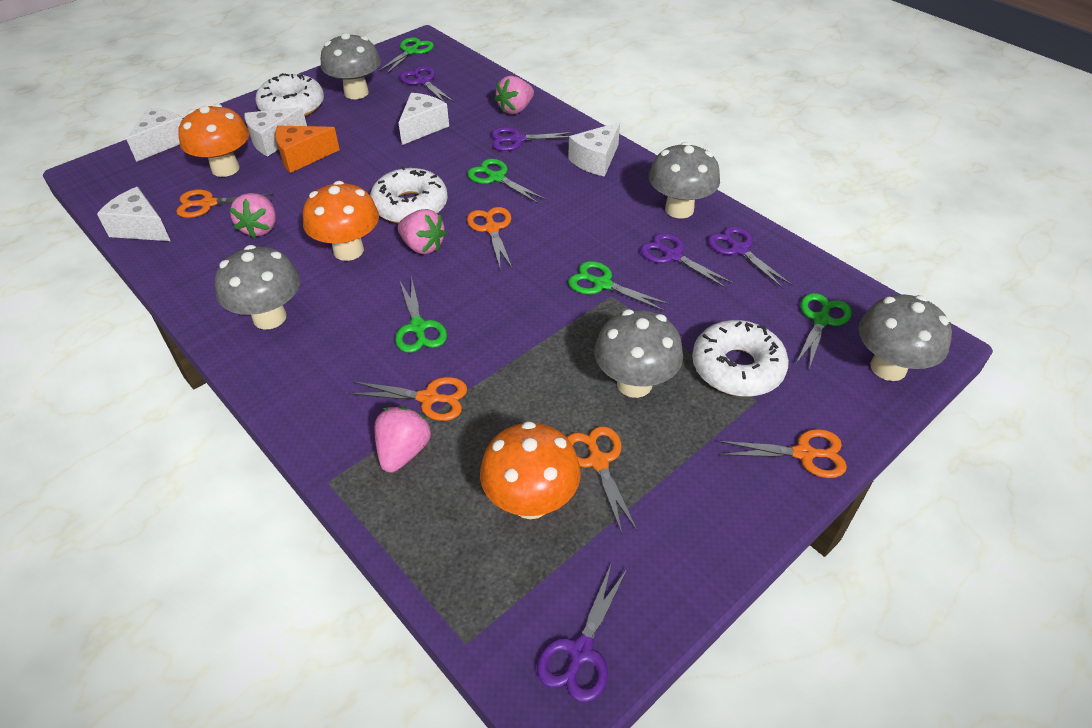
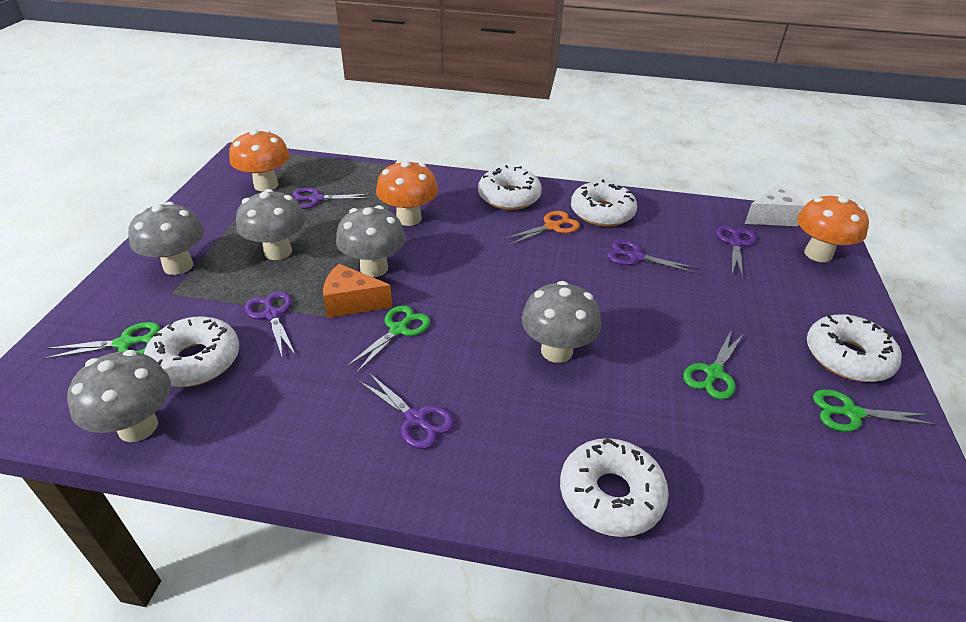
green scissors: [379,37,434,74] [395,276,447,353] [467,159,546,203] [568,261,670,311] [796,293,852,368] = 5 -> [43,322,160,359] [346,305,430,373] [683,329,744,400] [813,389,937,432] = 4
orange scissors: [176,190,273,218] [349,377,467,421] [467,207,512,268] [567,426,637,534] [718,429,847,478] = 5 -> [503,211,580,245] = 1
pink strawberry: [229,193,276,238] [374,407,431,473] [398,209,447,254] [494,76,534,114] = 4 -> none = 0
white cheese: [97,187,170,241] [126,107,182,162] [244,107,307,156] [398,93,449,145] [568,122,620,177] = 5 -> [745,185,806,226] = 1
white donut: [255,73,324,116] [370,166,448,223] [692,320,789,397] = 3 -> [144,316,239,387] [478,165,542,210] [560,438,669,537] [571,179,637,227] [807,314,901,382] = 5

